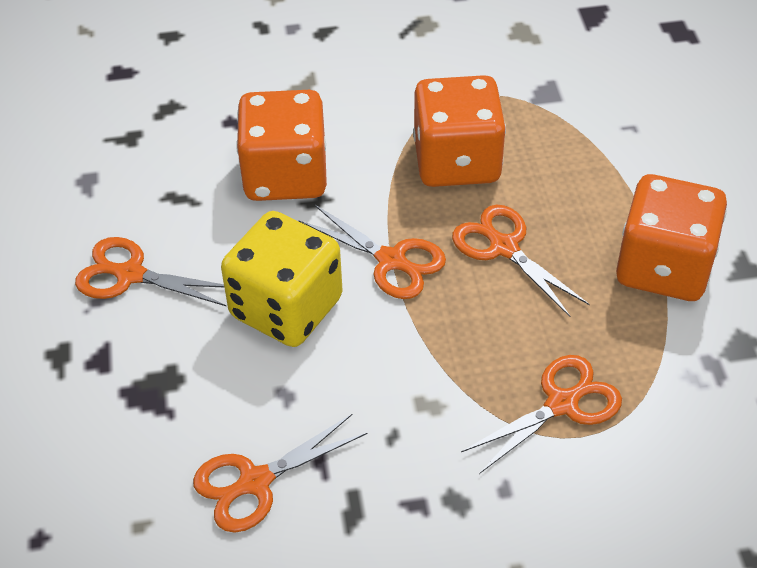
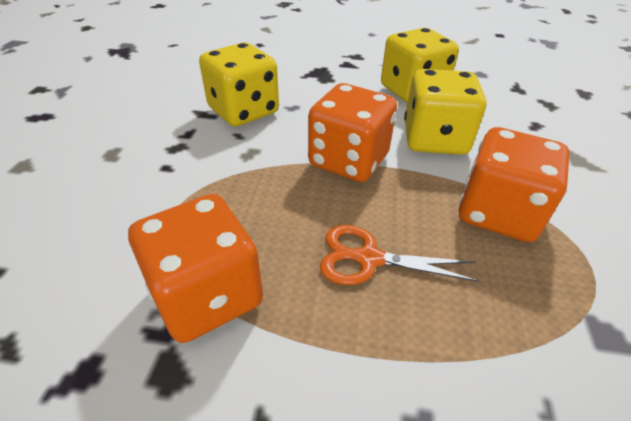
orange scissors: [75,237,227,307] [193,414,368,532] [298,204,446,299] [452,205,590,317] [461,355,622,474] = 5 -> [320,225,479,285] = 1
yellow dice: [221,211,343,347] = 1 -> [199,42,279,127] [381,28,459,103] [404,69,486,155] = 3

